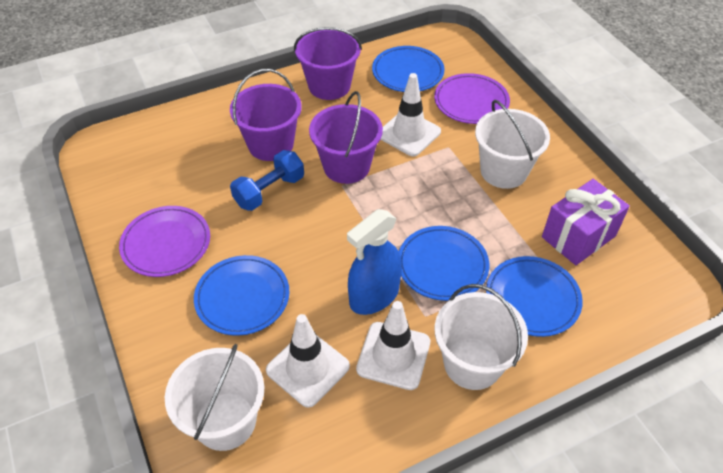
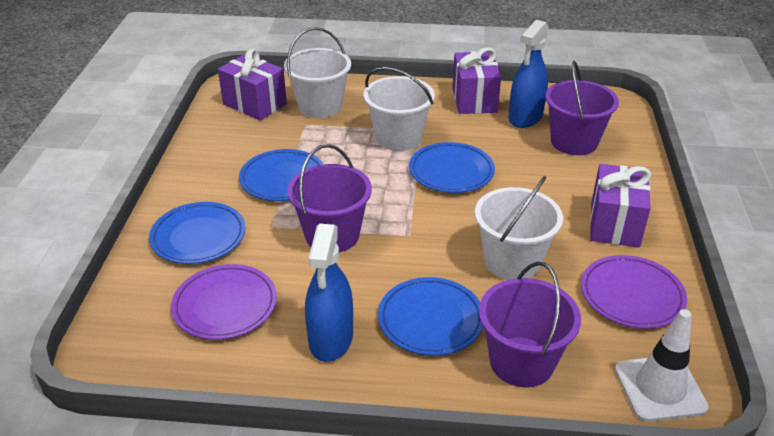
blue dumbbell: [230,150,304,211] = 1 -> none = 0
blue spray bottle: [347,209,402,315] = 1 -> [305,224,353,362] [508,20,549,128] = 2
purple gift: [542,179,630,265] = 1 -> [218,49,287,120] [452,47,501,114] [590,164,651,247] = 3
white traffic cone: [266,314,350,408] [356,301,430,390] [380,73,441,156] = 3 -> [615,309,709,422] = 1

